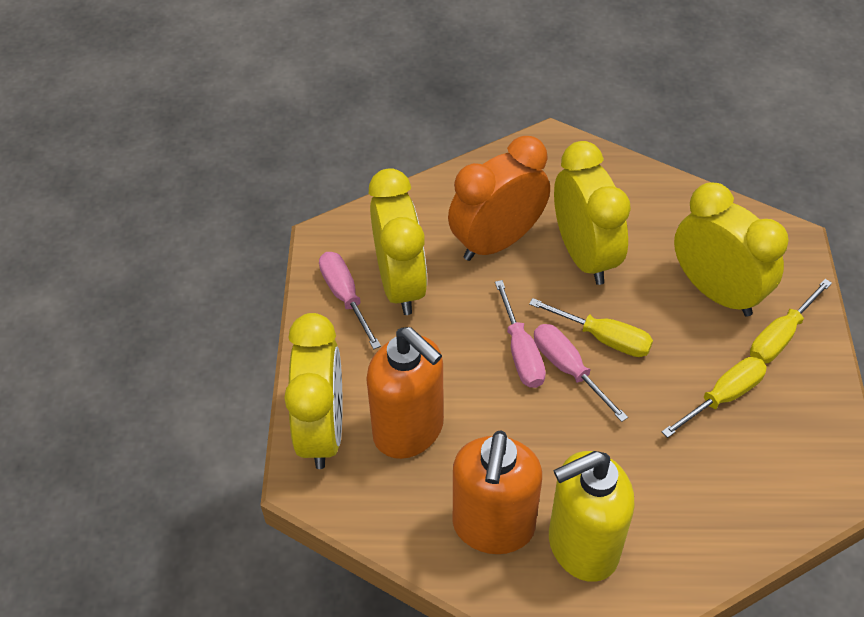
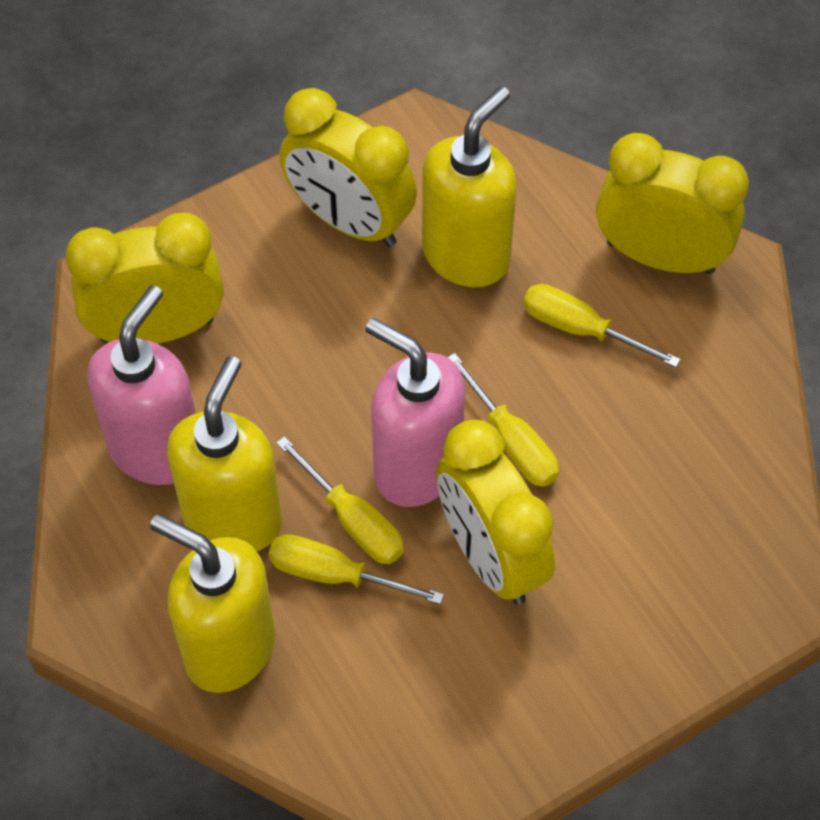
orange clock: [448,136,550,261] = 1 -> none = 0
orange soap dispenser: [366,327,444,459] [453,431,542,554] = 2 -> none = 0
pink screwdriver: [319,252,381,349] [495,280,546,388] [534,324,628,422] = 3 -> none = 0
pink soap dispenser: none = 0 -> [87,285,196,485] [365,318,465,507] = 2
yellow screwdriver: [529,298,653,357] [662,357,767,438] [750,279,832,364] = 3 -> [268,534,444,605] [276,436,404,564] [447,353,559,487] [523,284,680,368] = 4
yellow soap dispenser: [549,451,635,582] = 1 -> [150,514,275,693] [167,356,282,551] [422,86,517,287] = 3

